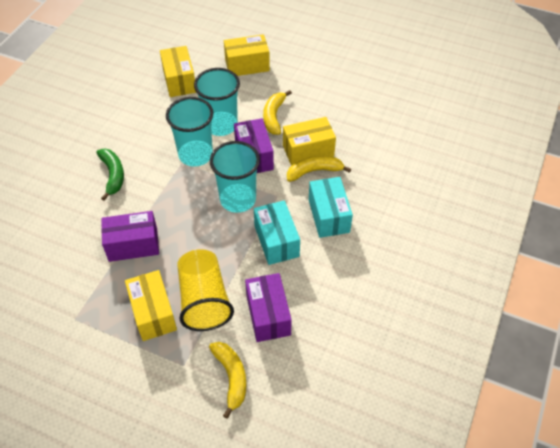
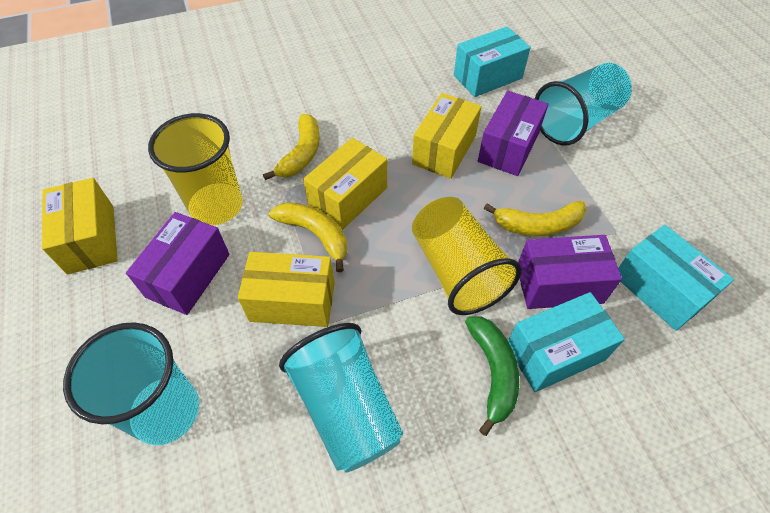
turquoise box: [254,200,300,265] [309,177,353,238] = 2 -> [454,26,531,97] [508,292,625,392] [618,225,734,331] = 3
yellow cup: [177,249,234,331] = 1 -> [148,113,243,225] [412,197,521,315] = 2

